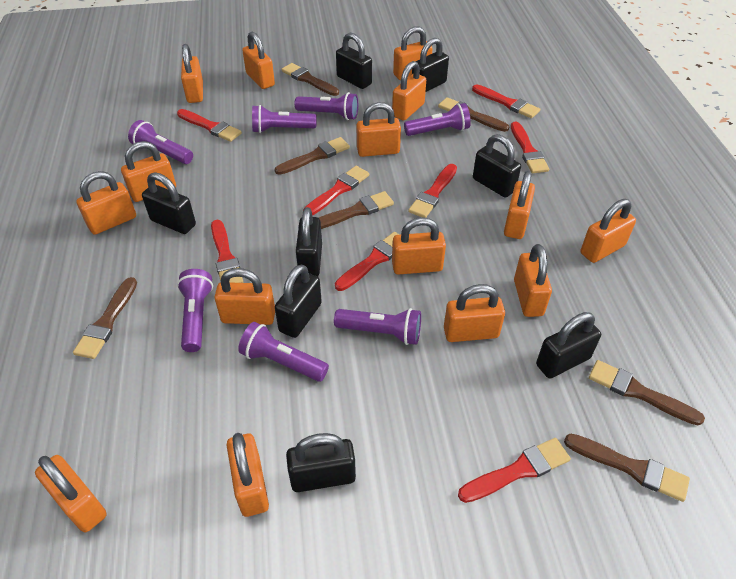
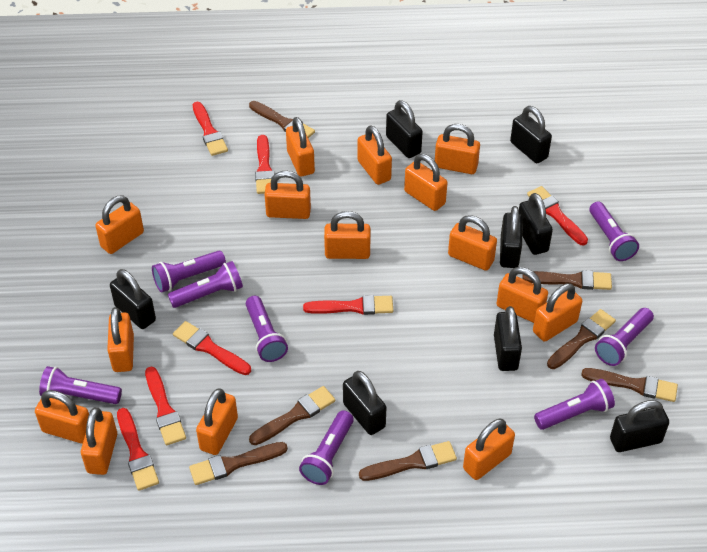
purple flashlight: [128,120,193,164] [177,269,213,352] [238,322,329,381] [252,105,317,133] [295,92,358,120] [334,308,421,345] [404,103,471,136] = 7 -> [39,366,122,404] [152,251,226,292] [168,261,243,308] [246,296,288,362] [299,410,354,485] [534,379,615,430] [589,202,639,261] [595,308,654,366] = 8
red brush: [177,109,242,142] [211,220,244,283] [303,166,369,215] [335,232,399,291] [408,164,457,218] [458,438,571,503] [472,84,540,118] [511,122,549,173] = 8 -> [117,408,159,491] [145,367,186,445] [173,321,251,375] [193,102,228,156] [255,135,274,194] [303,295,393,315] [527,186,588,246] = 7

